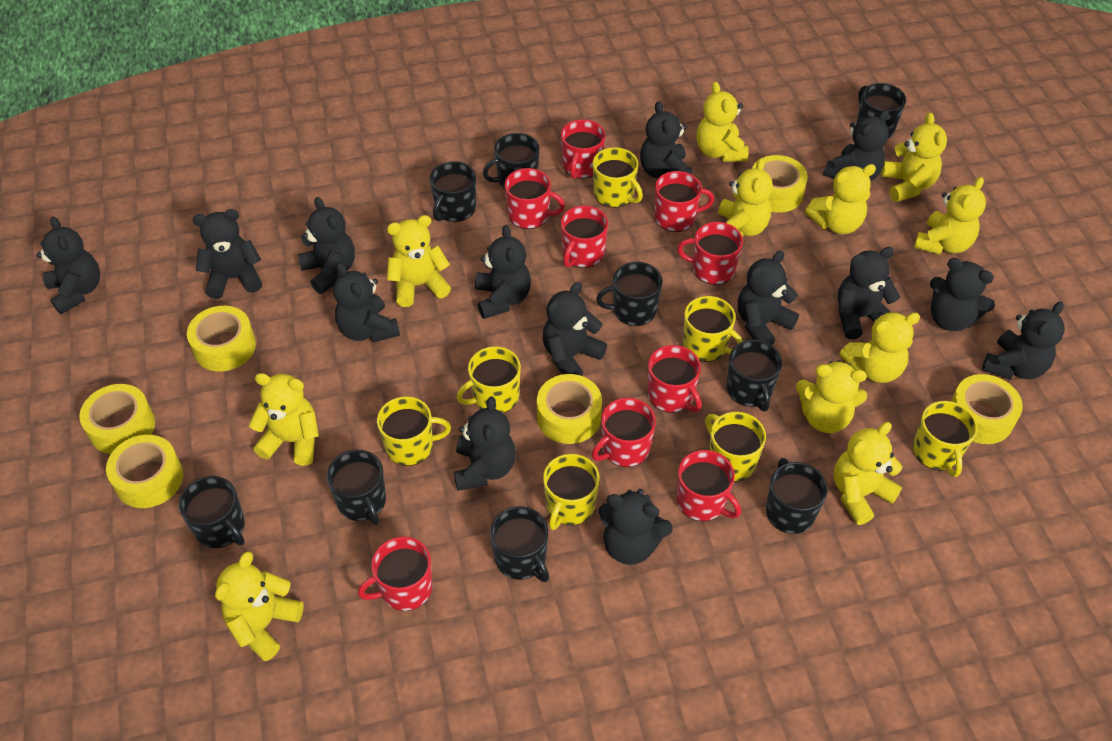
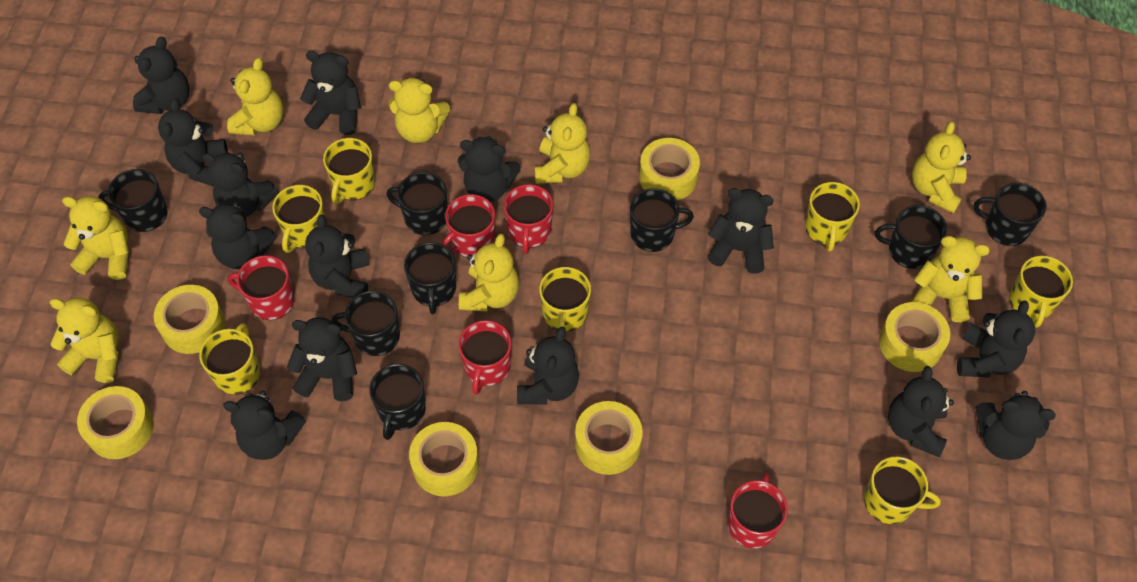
black mug: [178,476,245,548] [326,450,386,525] [430,161,476,222] [483,133,539,189] [490,506,549,582] [596,262,663,326] [727,340,782,411] [766,458,828,534] [857,83,906,139] = 9 -> [98,169,168,232] [332,291,400,356] [369,364,426,440] [386,172,448,235] [404,242,456,314] [630,188,694,252] [875,205,947,269] [973,183,1047,246] = 8
red mug: [358,537,432,611] [505,168,565,229] [561,119,605,179] [561,206,608,268] [592,398,656,467] [648,345,702,413] [655,171,714,232] [677,222,743,285] [677,450,741,521] = 9 -> [228,255,295,320] [442,194,495,257] [458,320,511,395] [504,184,553,254] [728,473,788,549] = 5
yellow teddy bear: [215,552,304,661] [249,373,319,466] [387,215,451,307] [696,81,749,162] [718,158,773,237] [796,360,867,433] [805,164,876,234] [834,422,902,525] [839,312,920,383] [882,112,947,202] [914,177,986,255] = 11 -> [49,298,119,383] [62,196,129,280] [227,58,283,136] [388,77,450,143] [459,234,519,311] [535,103,590,184] [911,236,990,322] [912,121,971,214] = 8

